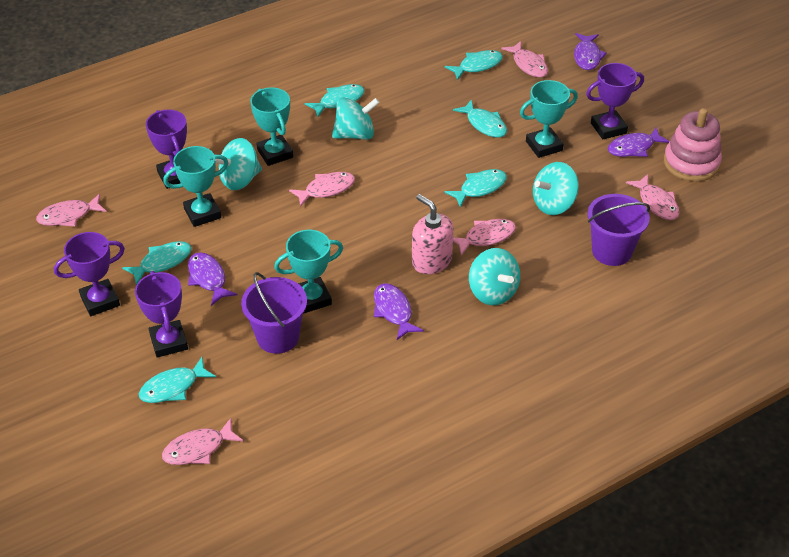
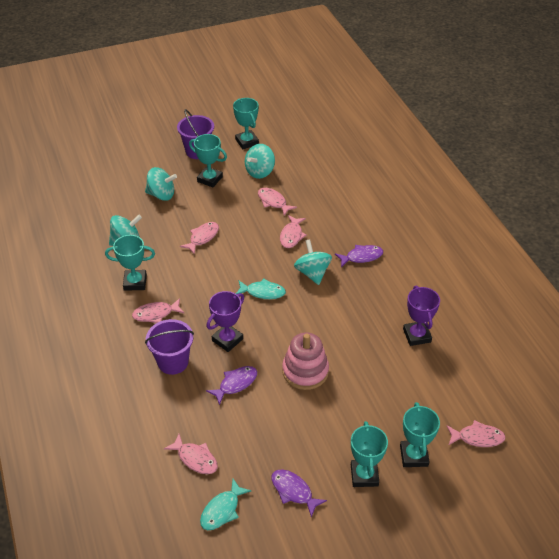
pink soap dispenser: [412,194,454,274] = 1 -> none = 0
purple fish: [188,252,237,306] [374,283,424,340] [574,33,607,70] [608,127,670,157] = 4 -> [206,366,257,405] [272,469,327,517] [335,245,383,267] = 3
purple trophy: [54,232,125,316] [135,271,188,358] [146,109,187,189] [586,63,644,139] = 4 -> [207,291,244,352] [403,286,440,346] = 2
turquoise fish: [122,241,192,285] [139,357,216,403] [305,84,365,117] [444,169,507,208] [445,50,503,80] [453,99,507,138] = 6 -> [200,479,252,530] [236,279,286,299] = 2
turquoise trophy: [163,146,228,227] [250,87,293,166] [274,230,343,314] [520,80,578,158] = 4 -> [105,235,155,291] [189,134,227,187] [233,98,259,149] [351,421,388,487] [400,402,440,467] = 5

